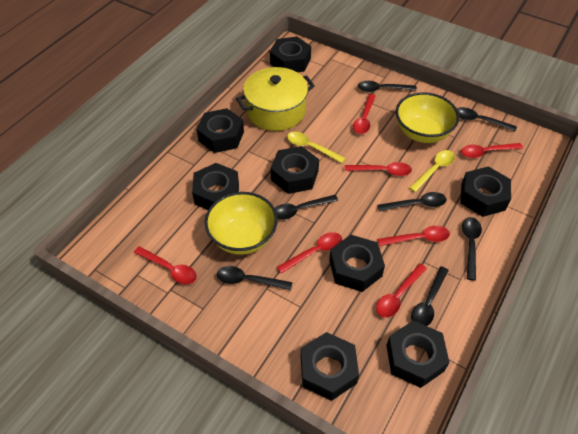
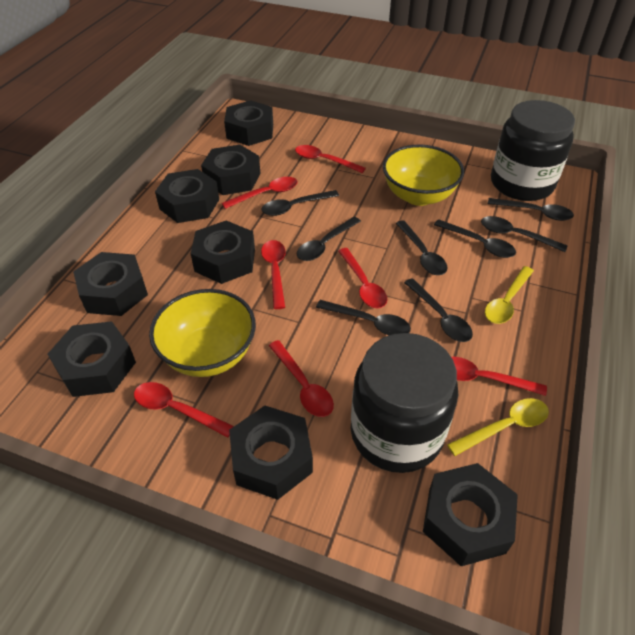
black jar: none = 0 -> [351,333,458,473] [491,100,575,201] = 2
black spoon: [217,266,293,290] [275,195,338,220] [358,81,417,92] [377,192,447,212] [411,266,449,326] [457,107,517,131] [462,217,482,281] = 7 -> [262,190,339,216] [297,217,361,261] [316,300,411,336] [396,220,448,275] [404,278,473,342] [434,219,516,258] [481,216,568,252] [488,198,574,221] = 8
yellow pot: [236,67,315,131] = 1 -> none = 0

